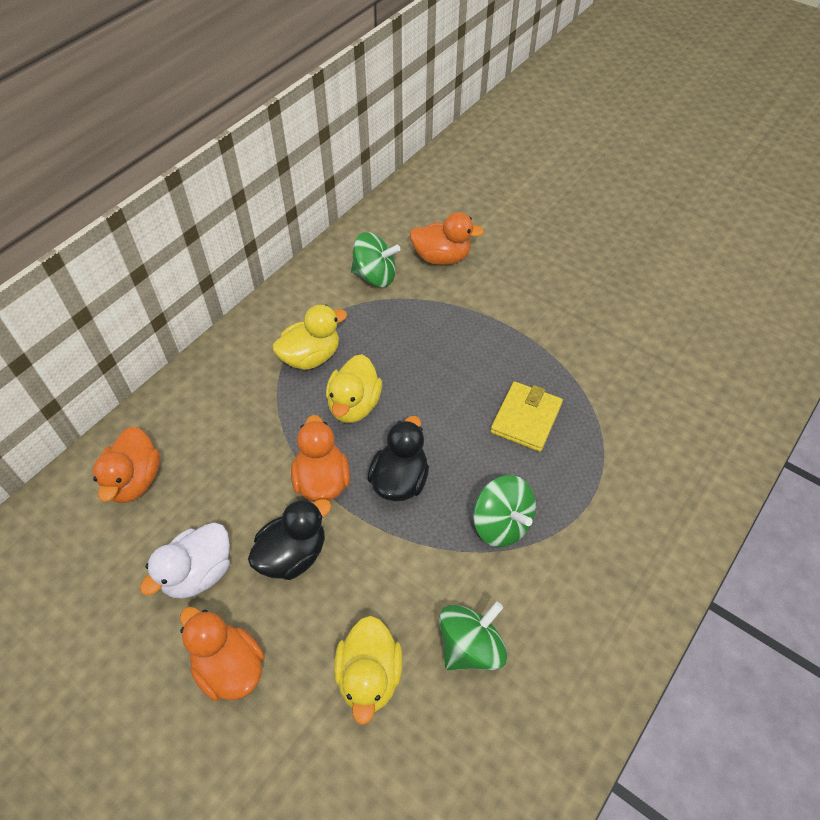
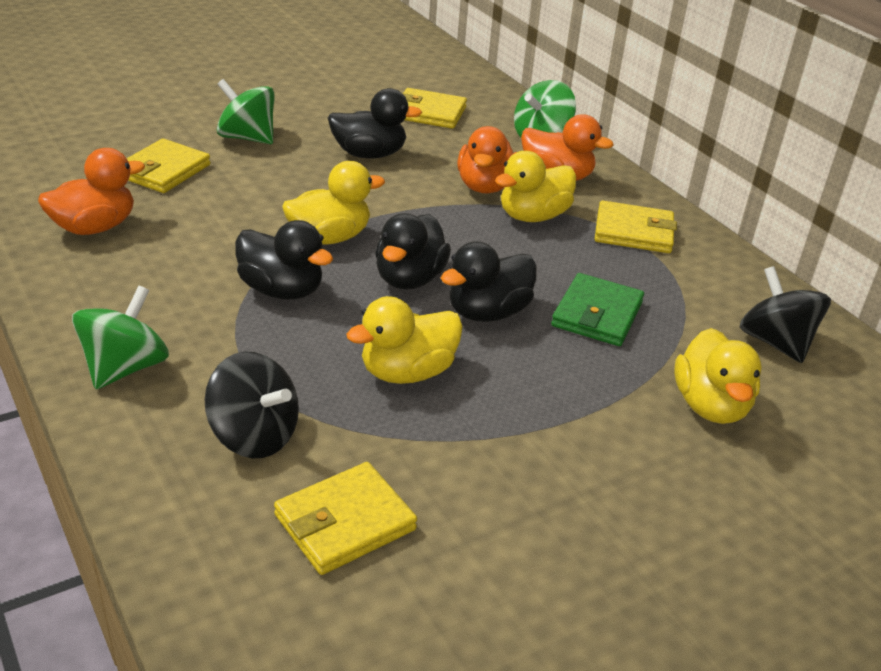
black duck: [248,498,331,580] [367,416,429,501] = 2 -> [235,220,333,300] [328,88,422,159] [375,213,451,290] [441,241,537,322] = 4
black spinning top: none = 0 -> [204,352,299,458] [740,266,831,363] = 2
green wallet: none = 0 -> [551,273,644,346] = 1
orange duck: [92,426,160,503] [180,607,265,701] [291,415,350,502] [410,212,484,265] = 4 -> [38,148,145,235] [457,126,516,193] [521,114,614,181] = 3
white duck: [140,523,230,599] = 1 -> none = 0
yellow duck: [272,305,347,370] [326,354,382,423] [334,616,403,725] = 3 -> [282,161,385,245] [346,296,463,384] [495,151,576,222] [674,328,762,424] = 4
yellow wallet: [490,381,563,452] = 1 -> [127,139,210,193] [274,462,417,575] [402,88,467,129] [595,201,677,253] = 4

